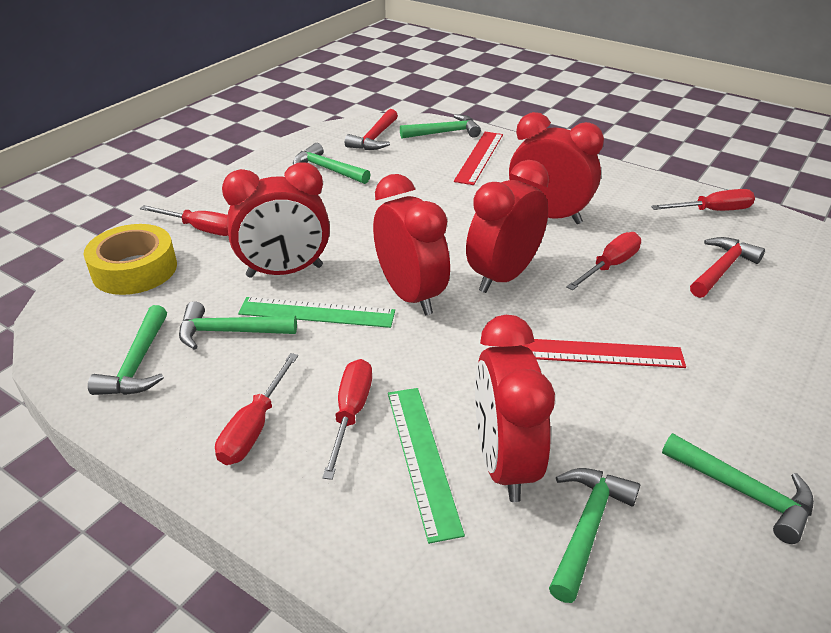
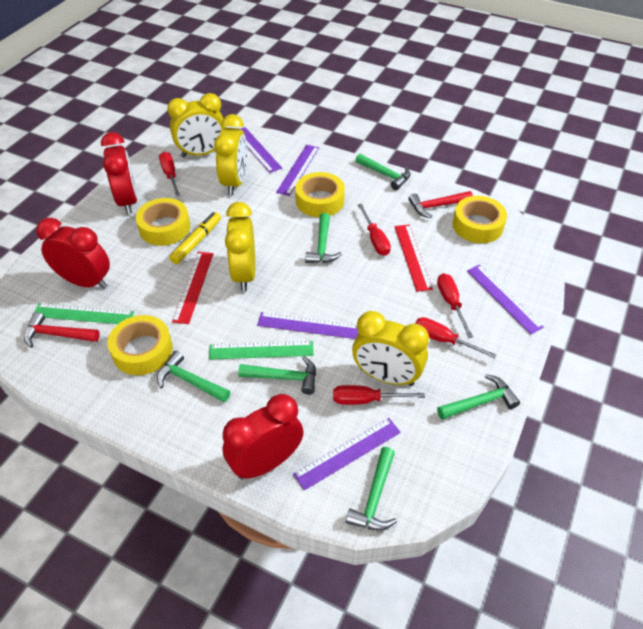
purple ruler: none = 0 -> [241,127,282,173] [257,312,358,339] [276,145,319,196] [293,418,401,490] [467,265,544,335] = 5
red clock: [222,162,330,278] [373,174,450,315] [466,160,549,293] [475,315,555,502] [509,112,604,224] = 5 -> [36,218,110,289] [101,132,137,214] [223,394,304,479] = 3
yellow clock: none = 0 -> [167,93,226,157] [214,114,247,195] [225,202,255,291] [352,311,429,386] = 4
yellow marker: none = 0 -> [169,212,221,264] = 1
yellow tape: [84,224,177,295] = 1 -> [108,315,173,375] [136,198,190,246] [295,172,345,217] [453,196,507,243] = 4

